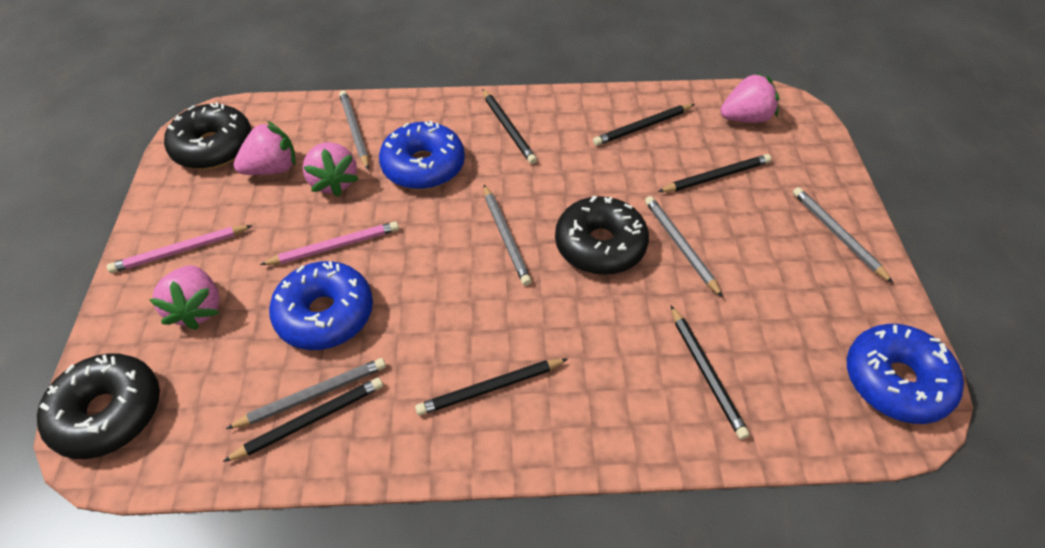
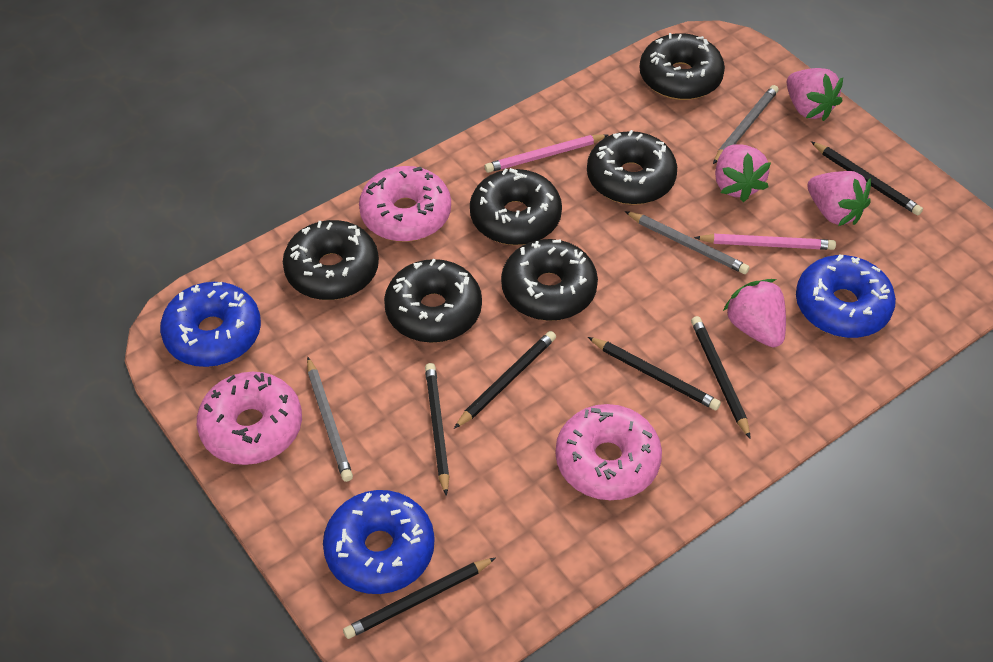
black donut: [37,353,160,459] [164,102,252,169] [555,196,649,275] = 3 -> [283,220,379,300] [384,259,482,343] [470,168,562,245] [501,239,598,321] [587,130,677,205] [639,33,725,100] = 6
grey pencil: [226,358,386,429] [339,90,369,170] [484,185,532,286] [645,196,723,298] [793,187,893,283] = 5 -> [307,357,353,482] [625,211,750,274] [713,85,779,164] = 3
pink donut: none = 0 -> [197,372,302,465] [359,166,451,242] [555,404,662,500] = 3

